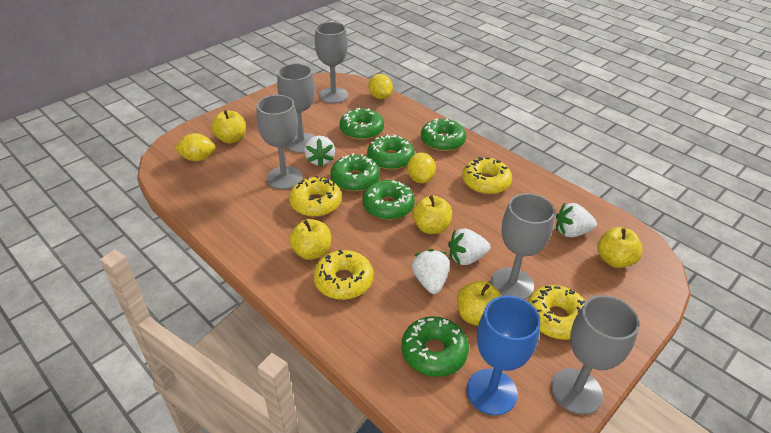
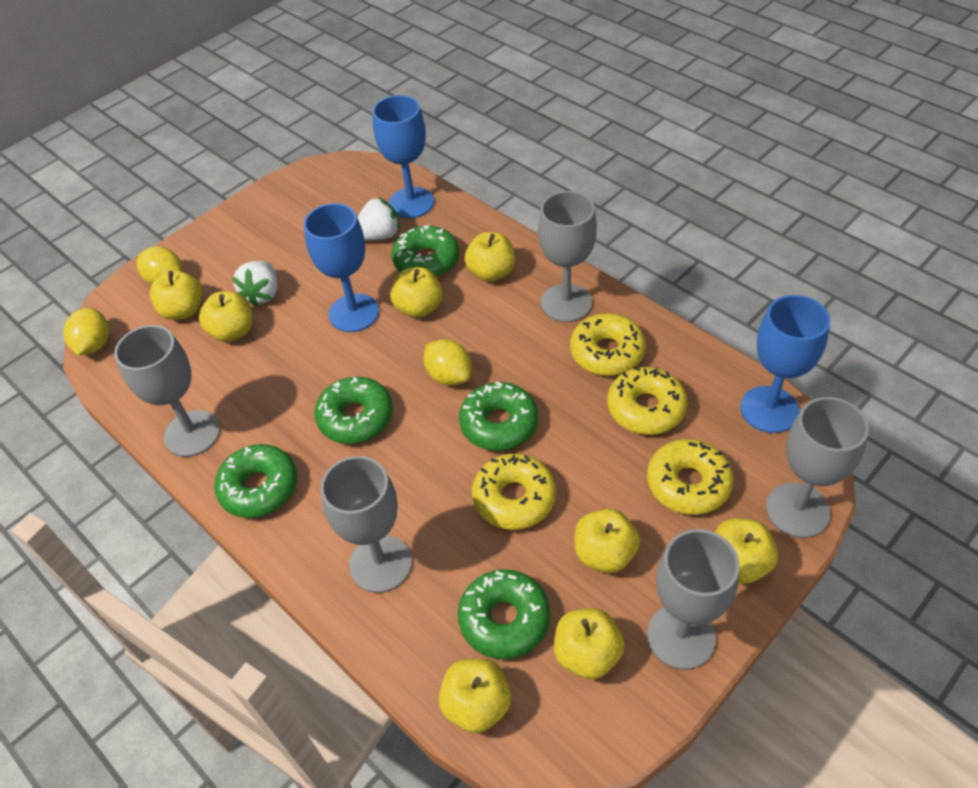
blue goblet: [466,296,540,415] = 1 -> [303,203,379,332] [372,95,434,218] [740,295,830,433] = 3
green donut: [330,153,380,192] [340,108,384,140] [362,180,415,220] [367,134,415,170] [402,316,469,377] [421,118,466,151] = 6 -> [214,444,297,518] [314,377,393,444] [392,225,459,277] [458,569,550,659] [459,381,538,451] = 5
white strawberry: [304,136,335,167] [412,249,450,294] [448,229,490,265] [556,203,597,237] = 4 -> [232,261,278,307] [357,197,400,240] = 2
yellow apple: [211,110,246,144] [289,219,331,260] [412,195,452,234] [457,281,502,326] [597,227,643,268] = 5 -> [150,270,203,320] [199,291,253,342] [390,267,443,318] [439,658,511,733] [465,232,515,282] [554,608,625,679] [575,509,640,573] [714,518,778,584] = 8

